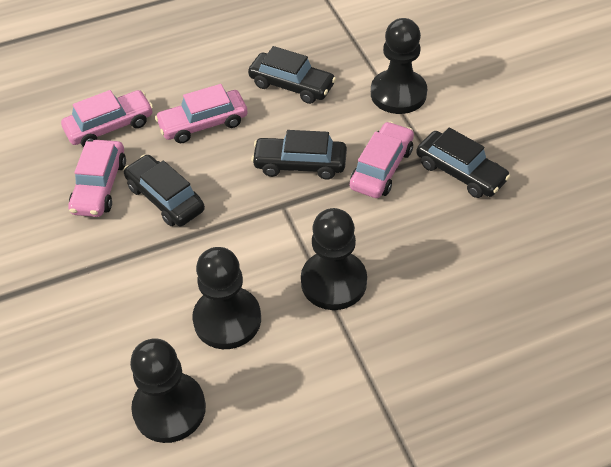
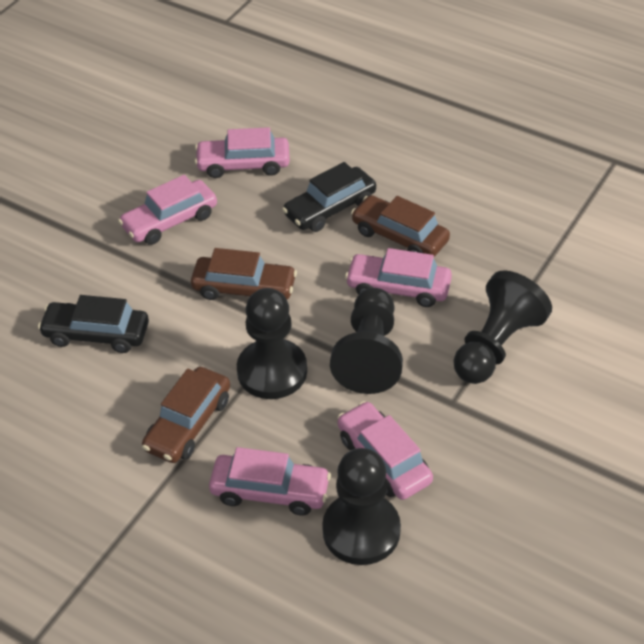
black car: [124,154,205,226] [248,46,336,104] [251,130,347,180] [416,127,511,198] = 4 -> [38,295,149,353] [282,162,376,232] = 2
brown car: none = 0 -> [142,367,230,463] [191,248,297,300] [351,195,450,257] = 3
pink car: [61,90,153,147] [68,140,126,217] [155,84,248,143] [350,121,414,198] = 4 -> [118,175,217,245] [195,127,290,178] [209,447,331,516] [338,401,433,500] [345,248,452,307] = 5

